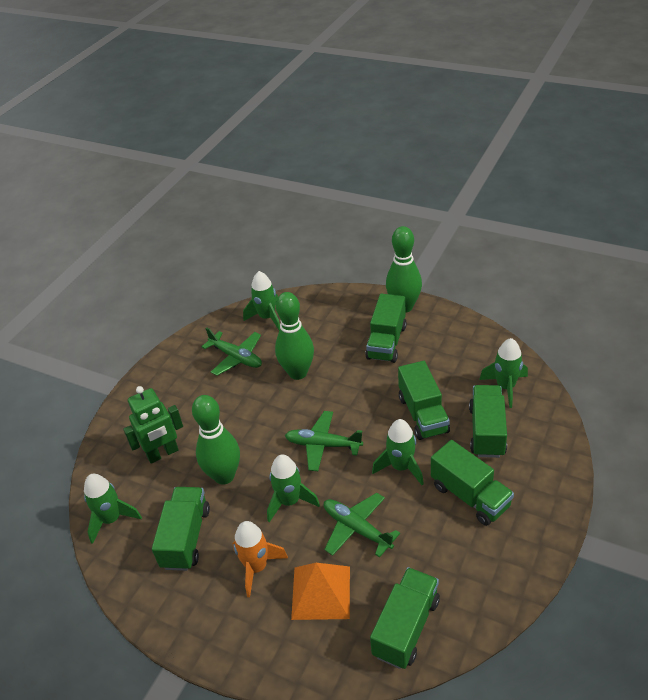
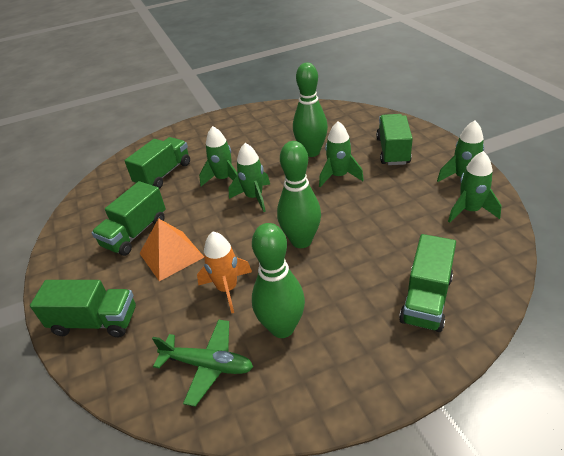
green plane: [202,327,262,376] [285,411,363,471] [324,493,400,558] = 3 -> [152,319,253,407] = 1
green robot: [123,386,183,464] = 1 -> none = 0
green truck: [152,487,210,571] [365,294,407,363] [370,567,440,669] [398,361,450,440] [431,440,514,526] [469,385,507,458] = 6 -> [30,280,136,337] [92,181,166,256] [124,137,190,189] [376,114,413,165] [399,234,456,332] = 5

